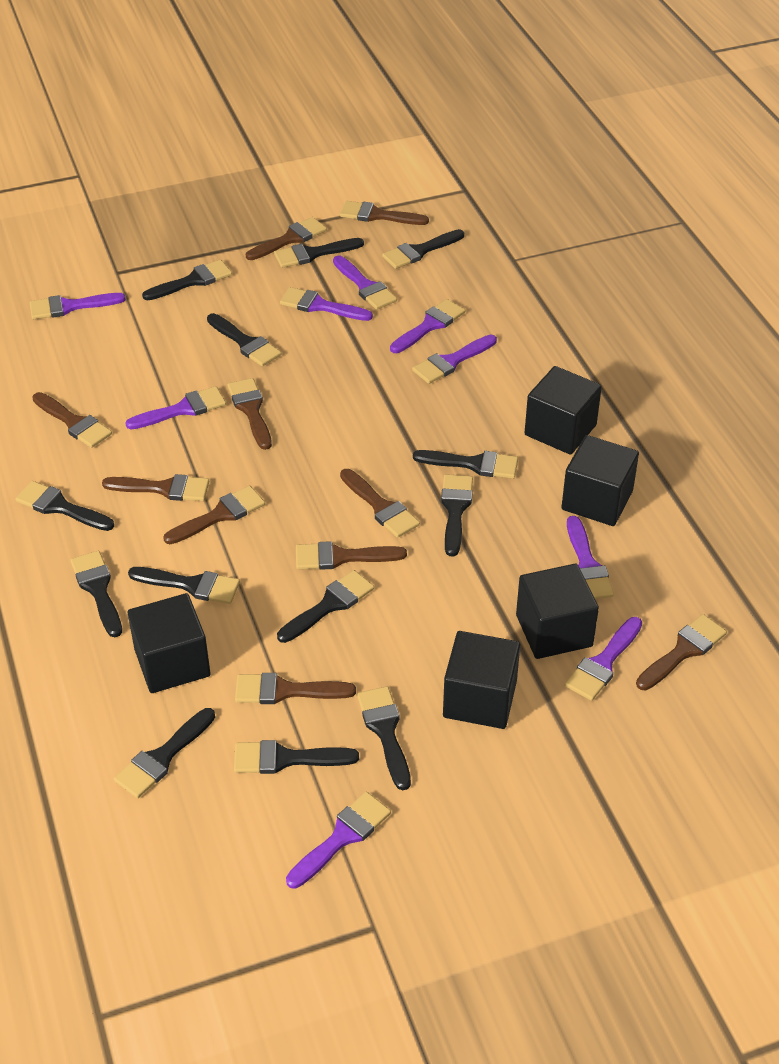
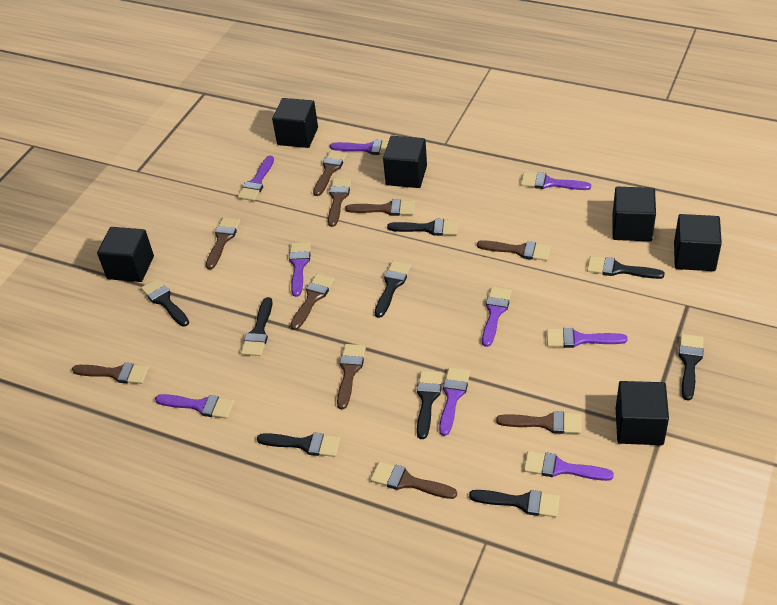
black brush: [15,481,114,531] [70,551,122,637] [114,708,215,798] [128,567,240,604] [142,260,232,301] [207,313,281,366] [234,740,359,774] [274,238,364,268] [277,570,374,643] [357,686,411,790] [382,229,464,269] [413,450,518,479] [441,474,473,556] = 13 -> [141,278,189,327] [241,297,272,356] [257,432,341,457] [375,261,411,318] [387,219,459,236] [417,370,443,439] [469,490,560,517] [587,256,665,279] [679,334,704,401] = 9
black cube: [128,593,210,693] [443,631,520,729] [516,564,599,659] [525,366,602,455] [561,435,639,526] = 5 -> [97,227,154,282] [272,98,318,148] [383,136,427,188] [612,187,656,241] [616,381,669,445] [674,214,722,271] = 6

